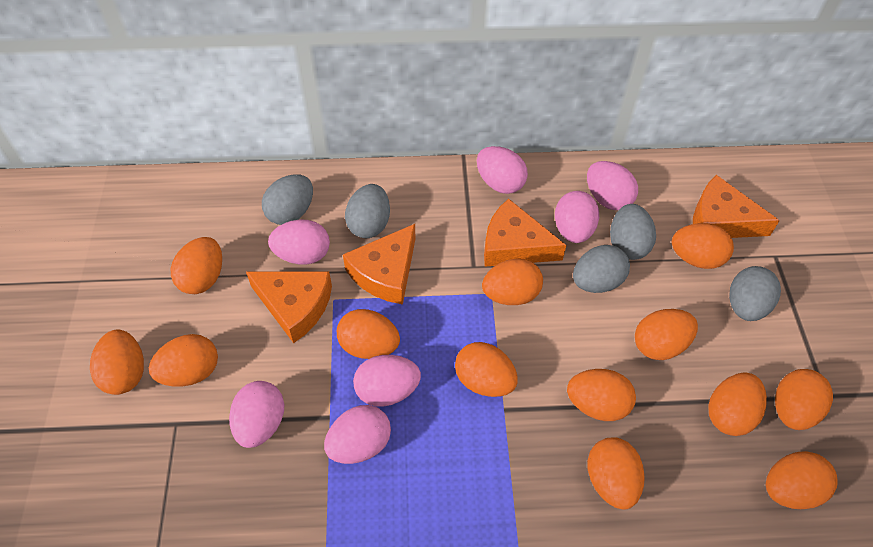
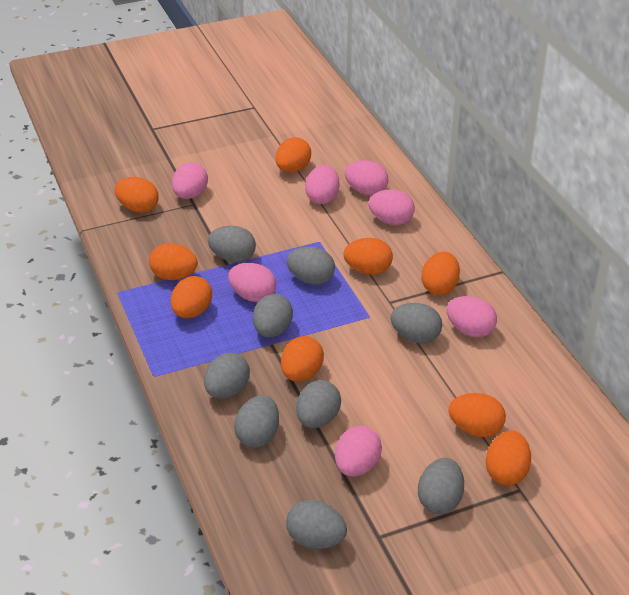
grey egg: [262,174,313,225] [345,184,390,238] [573,245,630,293] [610,204,656,260] [729,266,781,321] = 5 -> [204,353,250,398] [208,226,256,262] [234,395,279,448] [253,294,293,337] [286,247,335,285] [286,500,347,549] [296,380,341,428] [390,303,442,343] [418,458,464,514] = 9
orange cheese: [246,271,332,343] [343,224,415,305] [484,199,566,267] [693,175,780,238] = 4 -> none = 0
orange egg: [90,329,144,395] [149,334,218,387] [171,237,222,294] [337,309,400,359] [455,342,518,397] [482,258,543,305] [567,369,636,421] [587,437,645,510] [635,309,698,360] [672,223,734,269] [708,372,767,436] [766,451,838,509] [775,369,833,430] = 13 -> [115,177,159,213] [149,243,198,280] [171,276,212,318] [276,137,311,173] [281,336,324,382] [343,238,393,275] [421,252,460,295] [449,393,506,437] [486,430,531,485] = 9

